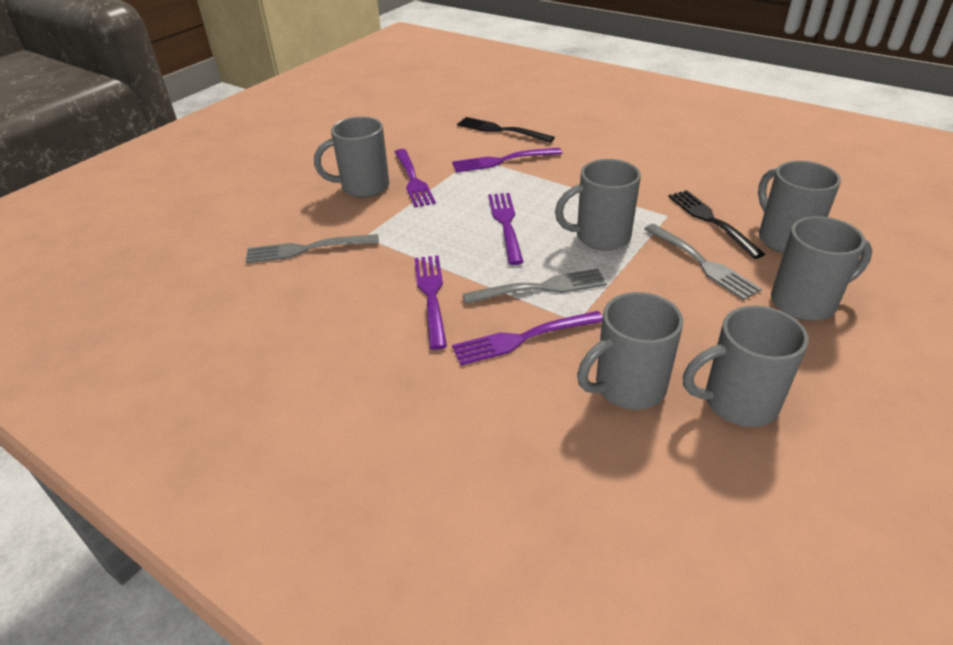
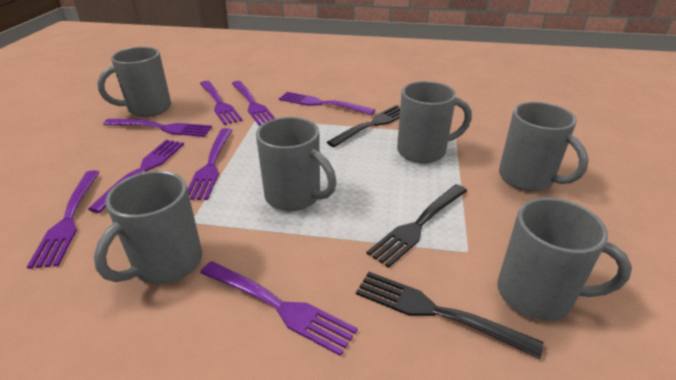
black fork: [457,117,555,143] [668,190,765,259] = 2 -> [327,105,400,148] [356,272,543,359] [366,184,467,268] = 3
grey fork: [245,234,379,263] [463,269,607,304] [644,224,762,300] = 3 -> none = 0
purple fork: [395,149,436,208] [415,255,447,350] [452,148,562,172] [452,311,603,365] [488,193,523,265] = 5 -> [27,170,100,269] [88,140,184,213] [103,119,212,137] [188,128,232,200] [200,81,243,125] [200,261,358,356] [232,81,276,126] [279,92,375,115] = 8

